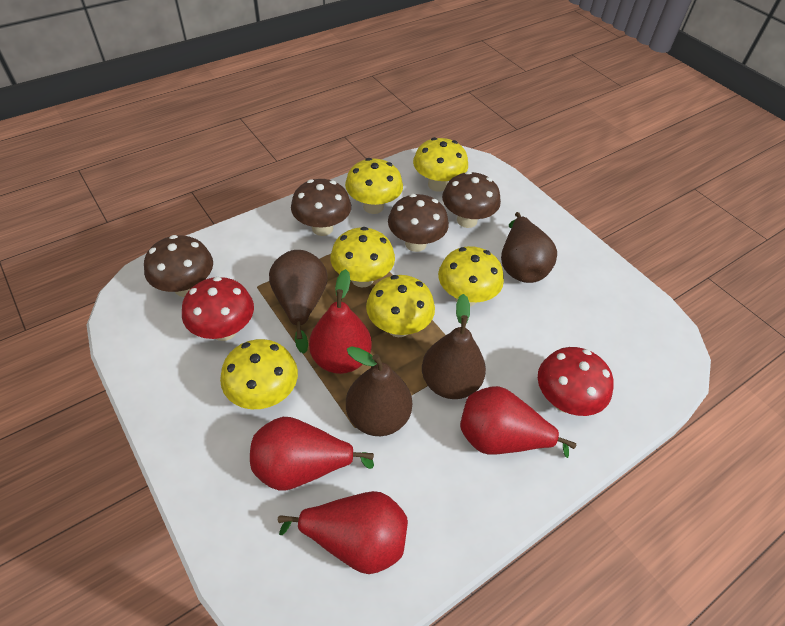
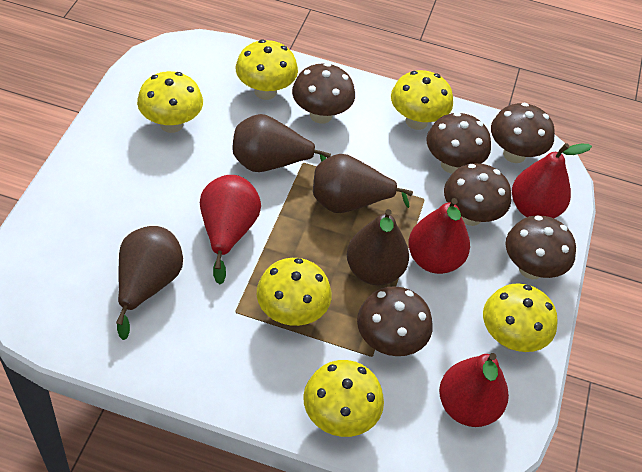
brown mushroom: [144,235,213,297] [291,179,351,236] [388,194,449,252] [442,171,501,228] = 4 -> [292,63,355,124] [357,286,433,356] [426,112,491,174] [444,163,511,226] [491,103,555,163] [506,215,576,279] = 6
red mushroom: [182,277,254,341] [538,347,614,416] = 2 -> none = 0

